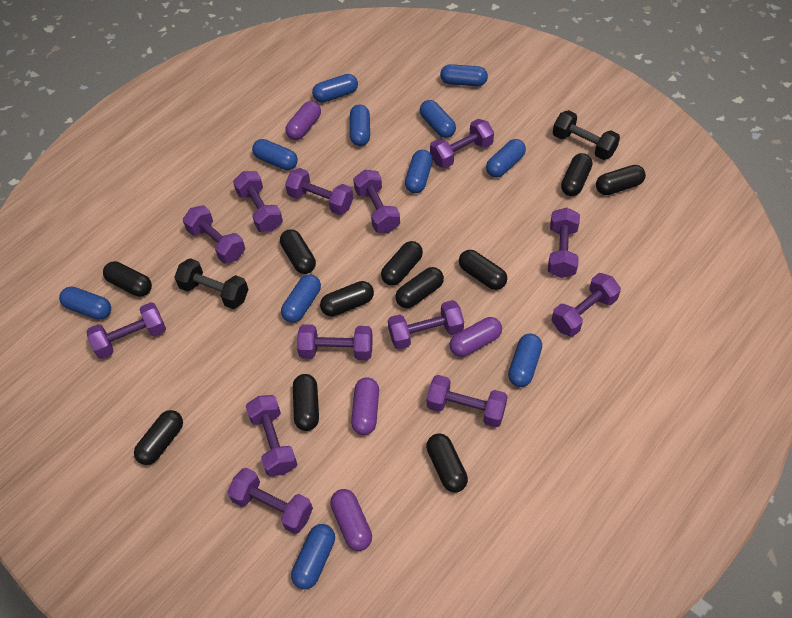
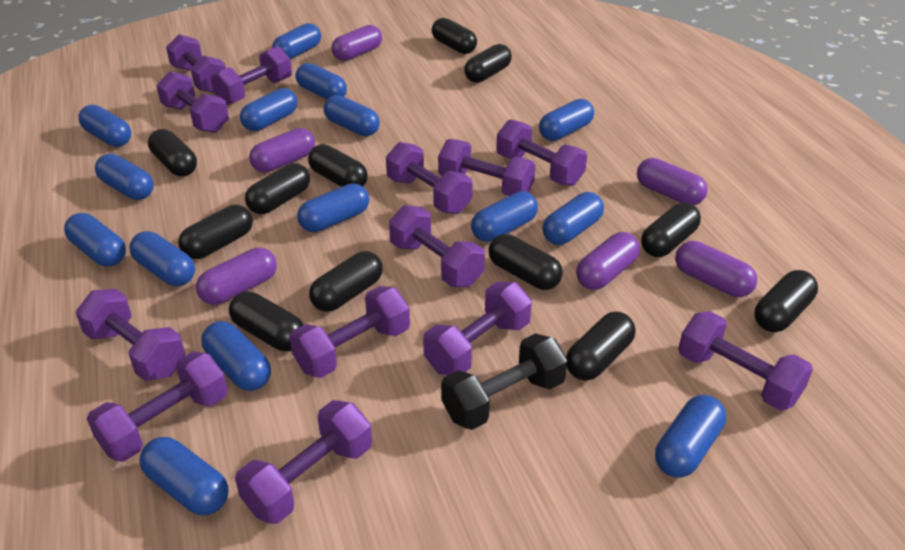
black capsule: [103,261,152,297] [134,410,183,465] [280,229,316,274] [293,374,319,431] [320,281,374,317] [381,241,423,286] [395,267,444,308] [426,433,468,492] [459,250,507,290] [561,153,592,196] [596,165,646,195] = 11 -> [148,129,197,176] [178,205,253,259] [229,291,303,351] [245,163,310,214] [308,144,367,187] [309,251,383,312] [432,18,477,54] [464,44,512,83] [489,234,563,290] [566,312,636,381] [641,203,701,257] [754,270,818,332] = 12
black dumbbell: [174,258,249,309] [553,110,620,160] = 2 -> [441,333,568,430] = 1
blue capsule: [59,286,111,320] [252,139,298,170] [281,274,321,323] [291,524,335,589] [312,74,358,103] [350,105,370,146] [405,150,433,193] [420,100,456,138] [440,64,488,86] [486,139,526,178] [508,333,542,387] = 11 -> [64,213,126,266] [78,105,131,147] [95,154,154,200] [129,231,195,286] [139,437,229,515] [201,321,271,391] [240,88,297,131] [272,23,321,59] [296,63,347,99] [297,184,369,232] [324,95,380,136] [471,191,538,242] [539,99,594,141] [542,192,604,245] [655,395,726,478] = 15
purple capsule: [285,101,321,140] [330,489,372,551] [351,377,379,435] [449,317,502,357] = 4 -> [196,248,277,305] [249,128,315,172] [332,25,382,61] [576,232,640,290] [637,158,708,205] [675,241,757,297] = 6

